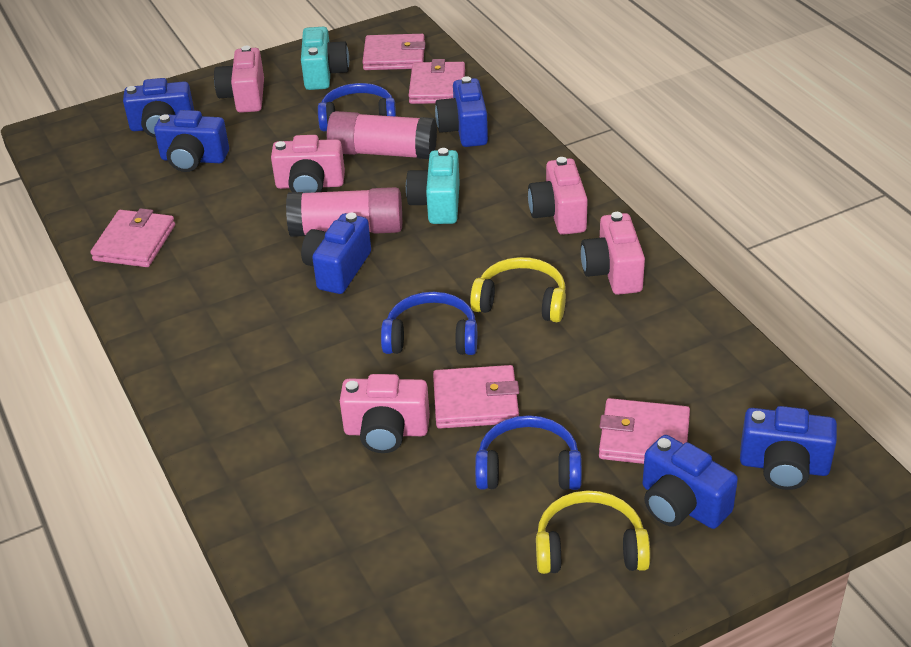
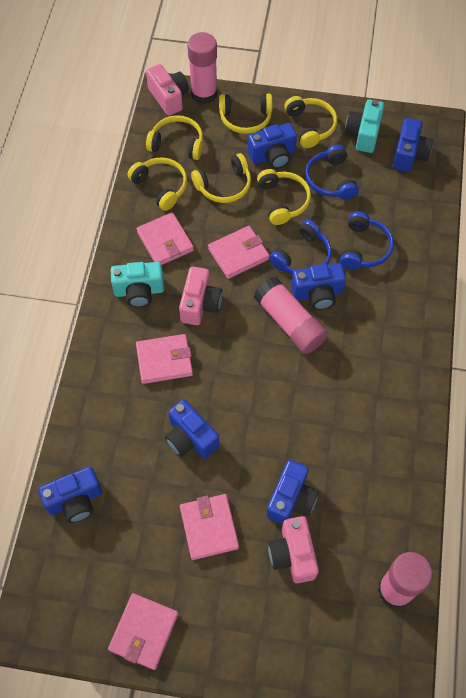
pink camera: [214,46,264,113] [271,135,345,193] [340,374,430,453] [528,157,588,235] [581,212,645,295] = 5 -> [146,64,189,116] [179,267,222,325] [268,516,319,583] = 3
pink glue stick: [286,187,402,237] [327,111,437,159] = 2 -> [187,32,218,104] [254,277,328,354] [378,552,432,609] = 3
yellow headphones: [470,257,566,322] [536,490,650,574] = 2 -> [127,157,187,211] [146,115,203,160] [191,153,251,203] [219,94,272,134] [257,169,311,225] [284,96,337,148] = 6

